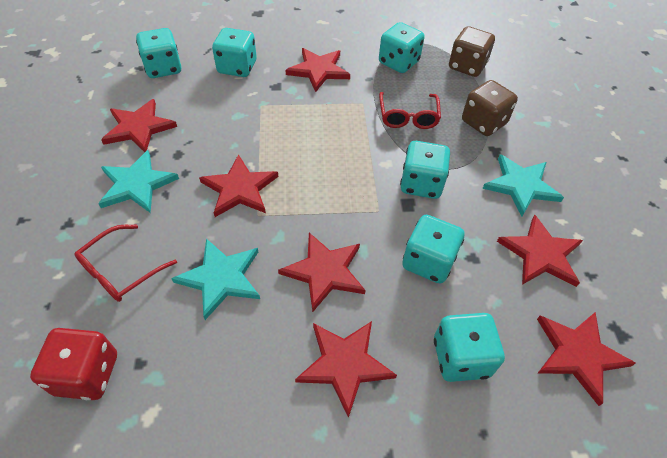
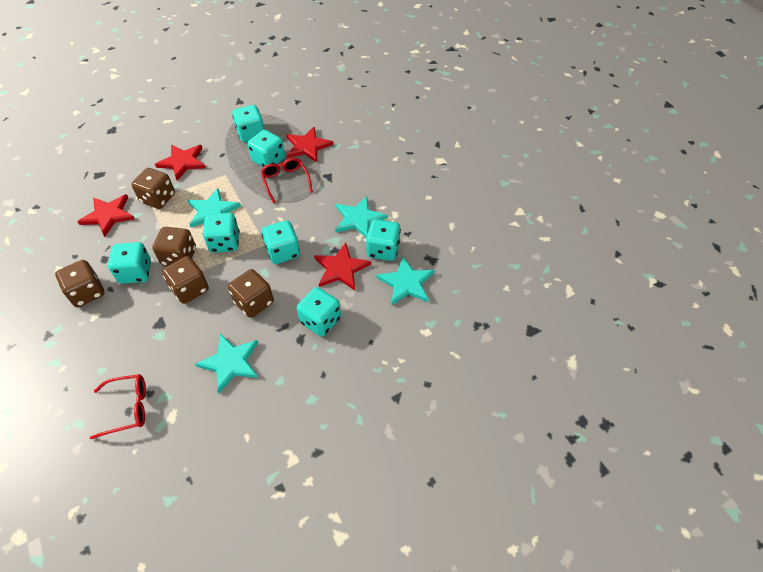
brown dice: [449,26,495,77] [462,80,518,136] = 2 -> [55,260,104,307] [131,168,175,209] [152,227,196,266] [162,256,209,304] [228,269,274,318] = 5
red dice: [30,328,117,400] = 1 -> none = 0
red star: [101,99,177,152] [199,154,278,217] [278,233,366,312] [285,48,350,92] [295,321,397,418] [497,215,583,287] [537,312,636,406] = 7 -> [77,194,135,237] [155,144,206,181] [286,127,333,163] [314,243,371,290] = 4
turquoise dice: [136,28,181,78] [212,28,257,77] [379,22,425,73] [400,141,450,199] [402,215,464,284] [434,313,505,382] = 6 -> [108,242,151,284] [203,213,240,253] [232,105,265,142] [248,130,285,167] [262,220,300,264] [297,287,341,337] [366,219,401,261] = 7
turquoise star: [98,150,179,213] [171,239,260,320] [482,154,564,216] = 3 -> [187,188,241,227] [195,334,259,393] [335,196,387,238] [376,257,435,306] = 4

